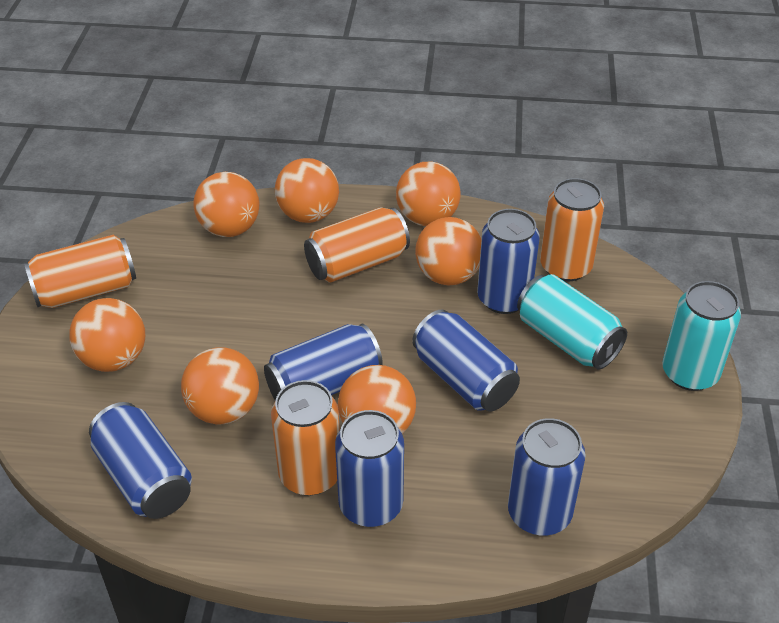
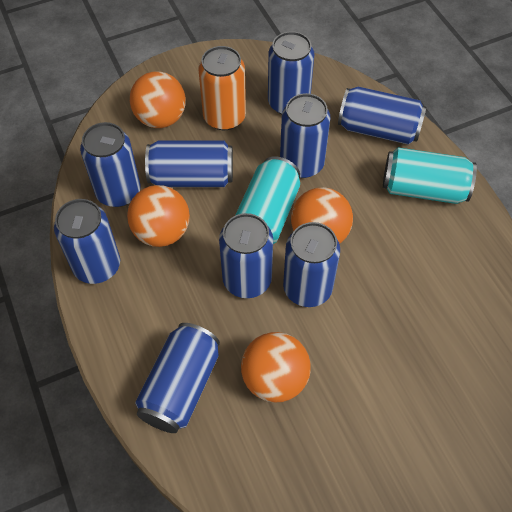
blue can: [89,402,192,519] [264,324,383,401] [335,410,404,527] [412,309,520,411] [477,209,540,314] [508,418,586,535] = 6 -> [54,199,120,284] [80,122,140,207] [135,323,220,433] [145,140,233,187] [219,213,273,298] [268,31,314,114] [280,93,331,178] [283,222,340,307] [338,87,426,145] = 9
orange ball: [69,298,145,372] [181,347,259,425] [193,172,259,237] [275,158,339,223] [338,365,416,434] [396,162,461,226] [415,217,482,285] = 7 -> [127,185,190,247] [130,72,186,128] [241,332,311,403] [291,187,353,244] = 4
orange can: [24,235,136,308] [271,380,340,495] [304,207,410,283] [540,178,604,282] = 4 -> [198,46,246,130] = 1

